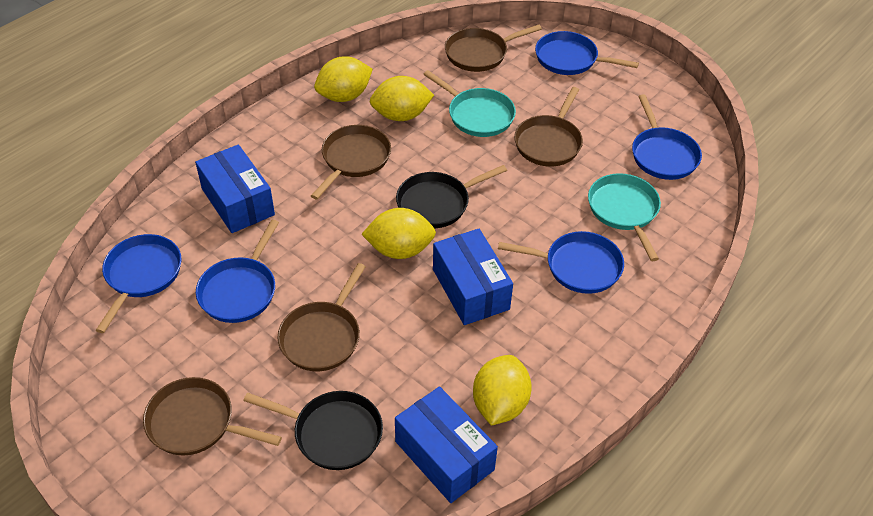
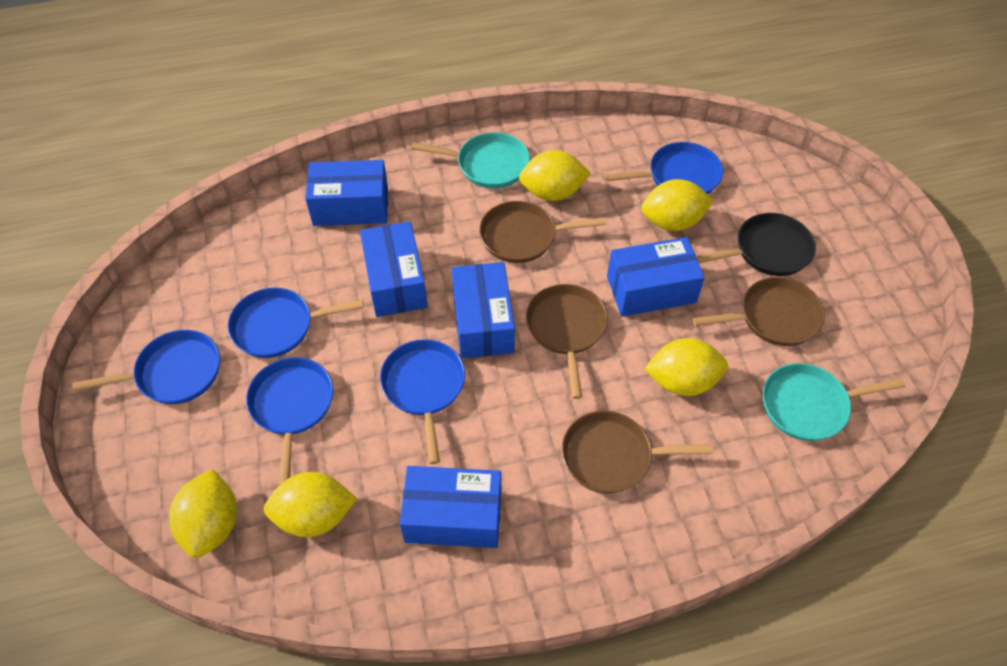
black pan: [243,391,383,470] [396,165,507,228] = 2 -> [696,213,816,276] = 1
blue box: [195,144,275,233] [395,386,498,503] [433,229,513,325] = 3 -> [305,160,388,226] [360,221,428,317] [400,466,501,548] [451,262,515,359] [607,237,705,317] = 5
brown pan: [143,377,282,456] [277,263,366,371] [311,125,391,200] [445,24,542,72] [514,87,583,166] = 5 -> [479,201,606,263] [526,284,608,399] [562,411,713,494] [693,277,825,346] = 4
yellow lemon: [314,56,373,102] [361,208,436,259] [370,76,434,121] [473,355,532,426] = 4 -> [169,469,237,558] [264,472,357,537] [519,150,591,201] [641,179,713,231] [644,338,728,396] = 5

